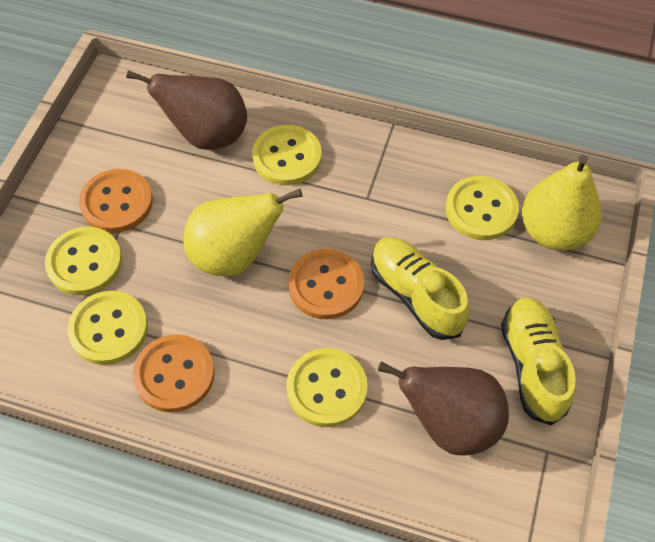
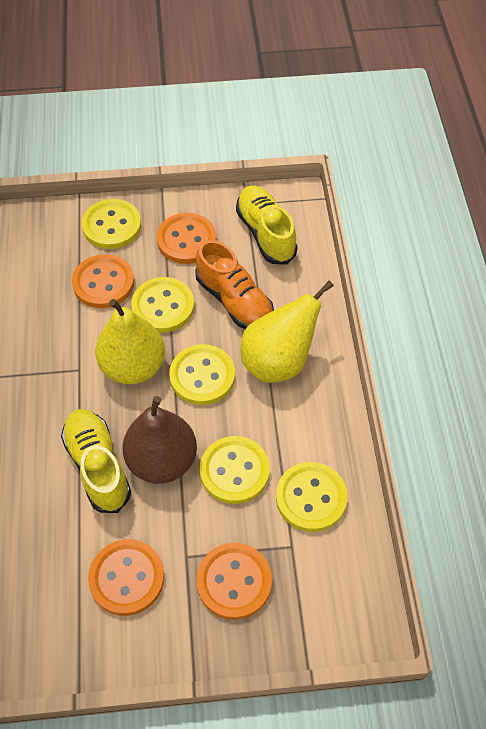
brown pear: [126,70,247,150] [378,362,509,455] = 2 -> [122,396,197,484] = 1
orange button: [79,169,153,233] [133,334,214,412] [288,249,364,319] = 3 -> [72,254,134,308] [88,539,164,616] [157,213,216,264] [197,543,272,620] = 4
orange shoe: none = 0 -> [195,240,274,329] = 1

